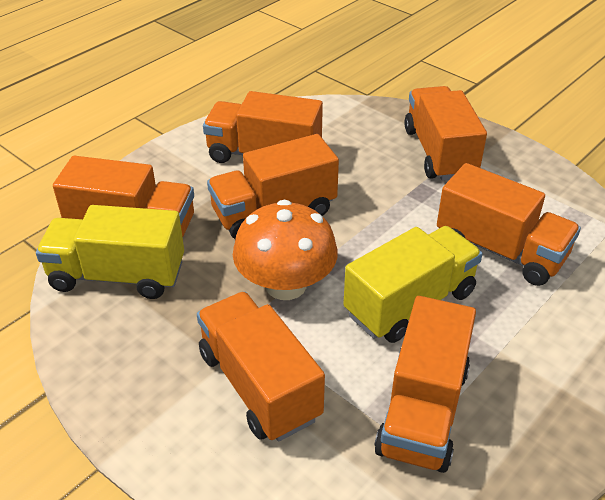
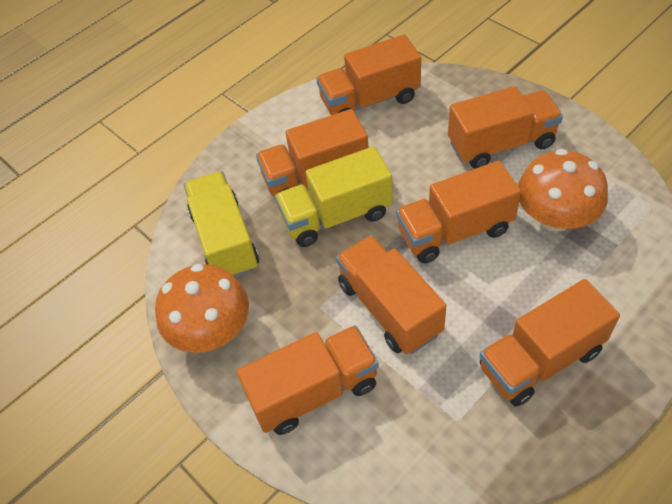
orange mushroom: [233,200,338,300] = 1 -> [155,264,249,353] [518,149,608,232] = 2

